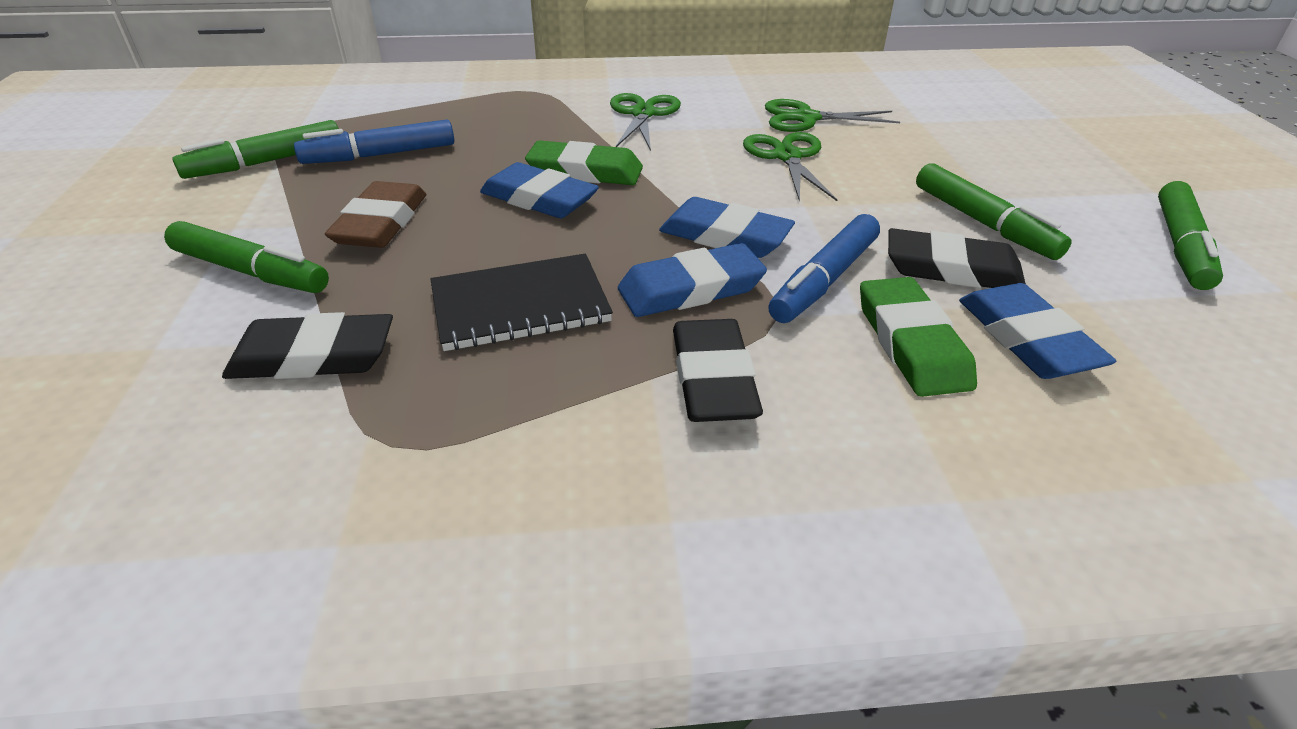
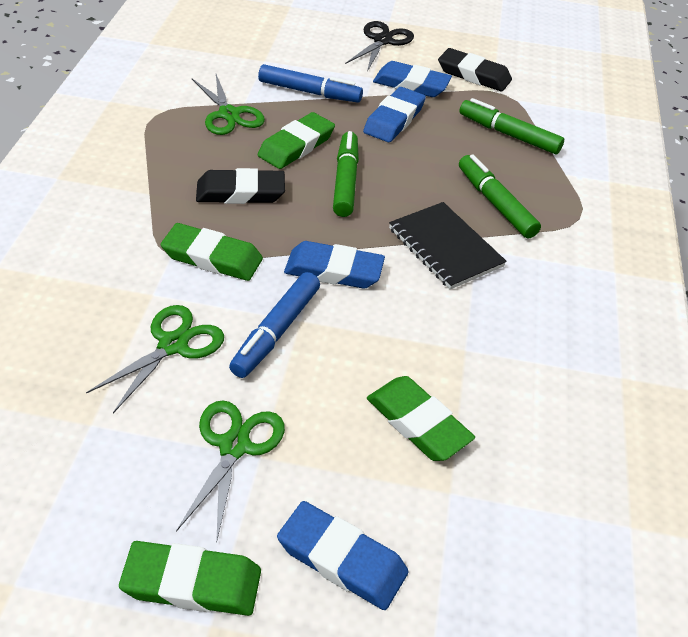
black eraser: [222,312,393,379] [673,319,763,422] [888,228,1026,288] = 3 -> [196,168,285,204] [438,48,512,92] = 2
black scissors: none = 0 -> [345,21,414,72] = 1
brown eraser: [325,181,426,248] = 1 -> none = 0
green eraser: [525,140,643,185] [860,277,977,397] = 2 -> [119,541,261,616] [161,223,263,281] [257,112,335,169] [367,376,475,461] = 4
green marker: [164,221,329,293] [172,120,339,179] [916,163,1072,260] [1158,181,1223,290] = 4 -> [333,131,359,217] [459,98,564,154] [459,155,541,239] = 3

